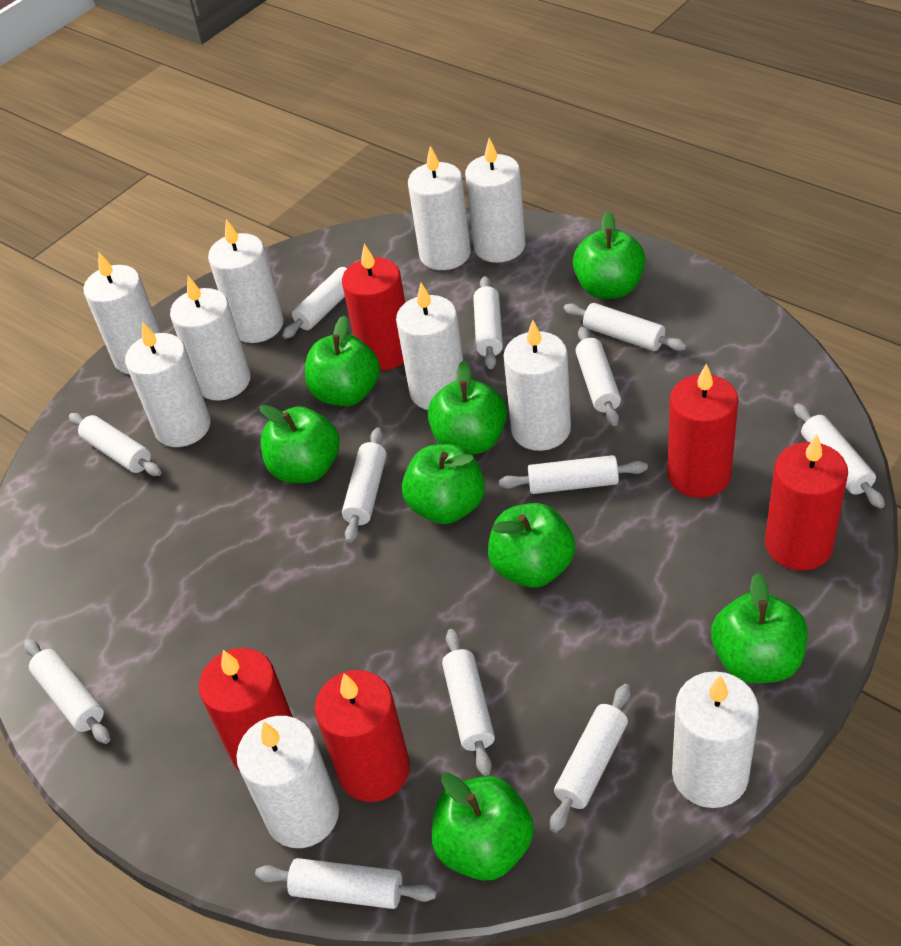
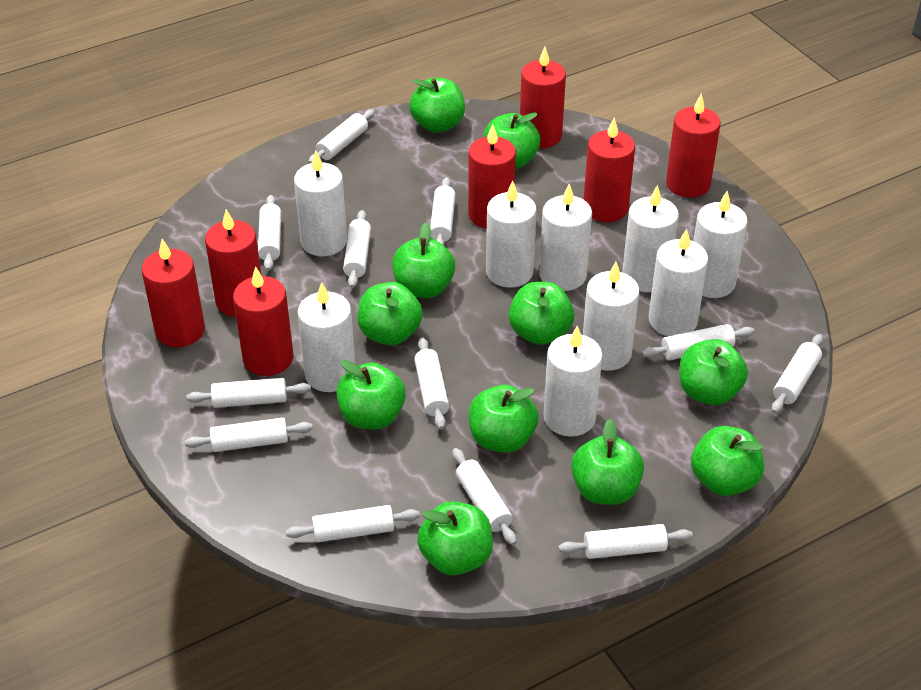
green apple: [259,405,340,483] [305,316,380,406] [402,444,485,524] [428,360,507,454] [432,773,534,881] [488,503,575,588] [573,211,646,299] [711,573,807,683] = 8 -> [336,360,406,429] [357,282,423,345] [392,222,455,298] [409,77,465,133] [417,501,493,575] [469,385,538,453] [484,113,541,169] [509,282,574,345] [571,419,644,505] [679,339,748,405] [691,426,764,496] = 11
red candle: [199,648,293,771] [315,670,410,802] [342,244,405,370] [667,364,738,498] [765,435,848,570] = 5 -> [142,239,205,347] [205,209,261,317] [233,266,293,376] [468,124,516,229] [520,47,566,148] [583,117,635,222] [666,93,721,198] = 7
white candle: [84,252,161,374] [125,322,211,447] [170,276,251,401] [208,219,284,343] [236,716,339,848] [396,283,463,410] [408,146,471,270] [465,138,525,263] [503,320,571,451] [672,671,759,808] = 10 -> [294,150,347,256] [298,282,355,392] [486,180,537,288] [539,184,592,291] [543,326,602,437] [583,262,640,371] [622,185,679,292] [649,229,708,336] [693,191,748,298] = 9

